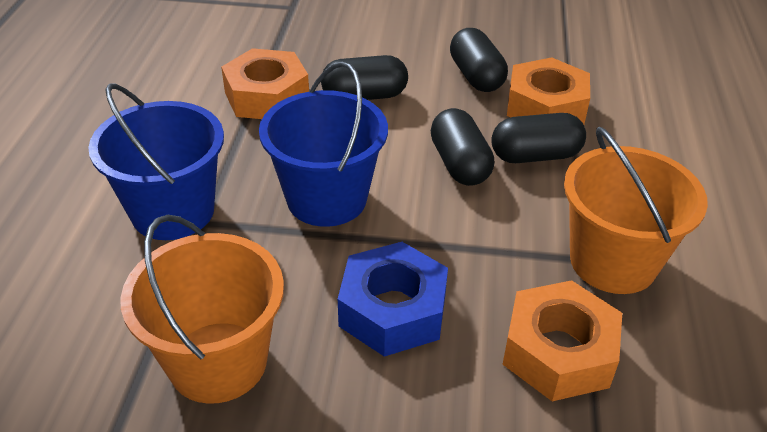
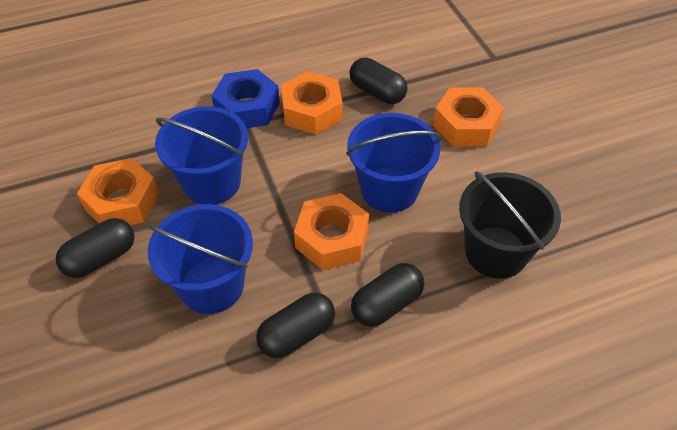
black bucket: none = 0 -> [459,171,561,279] = 1
blue bucket: [88,84,224,240] [259,62,388,227] = 2 -> [148,204,253,314] [155,106,248,205] [346,113,442,213] = 3
orange bucket: [121,215,284,404] [564,127,708,294] = 2 -> none = 0
orange nut: [221,48,309,119] [503,280,622,401] [507,57,590,124] = 3 -> [77,158,159,225] [281,72,343,135] [294,193,369,270] [433,87,504,147] = 4

